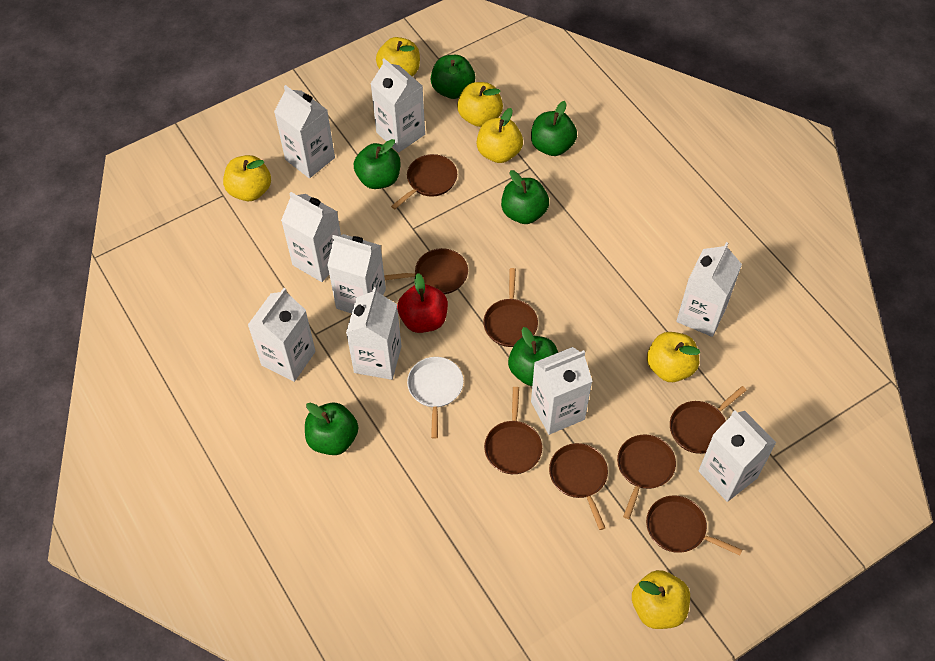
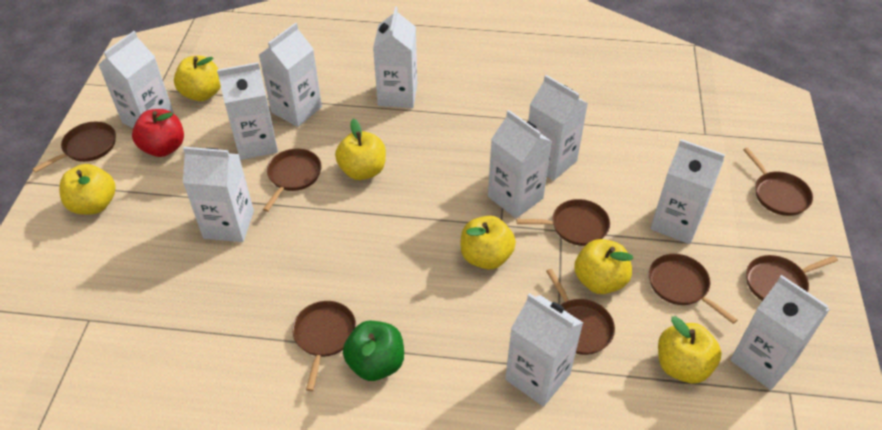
green apple: [305,403,358,455] [354,139,400,189] [431,55,475,99] [501,170,549,224] [508,327,558,386] [531,101,577,156] = 6 -> [343,321,404,381] = 1
white carton: [248,288,316,382] [274,85,335,178] [281,192,341,282] [327,234,386,313] [346,287,402,380] [371,58,425,153] [531,347,593,435] [676,242,742,337] [699,410,777,502] = 9 -> [98,31,174,128] [183,147,254,242] [217,62,278,160] [259,23,322,127] [373,7,417,108] [488,110,552,218] [505,293,583,407] [528,75,588,181] [650,139,725,244] [730,275,830,390] = 10
white pan: [407,357,463,439] = 1 -> none = 0

